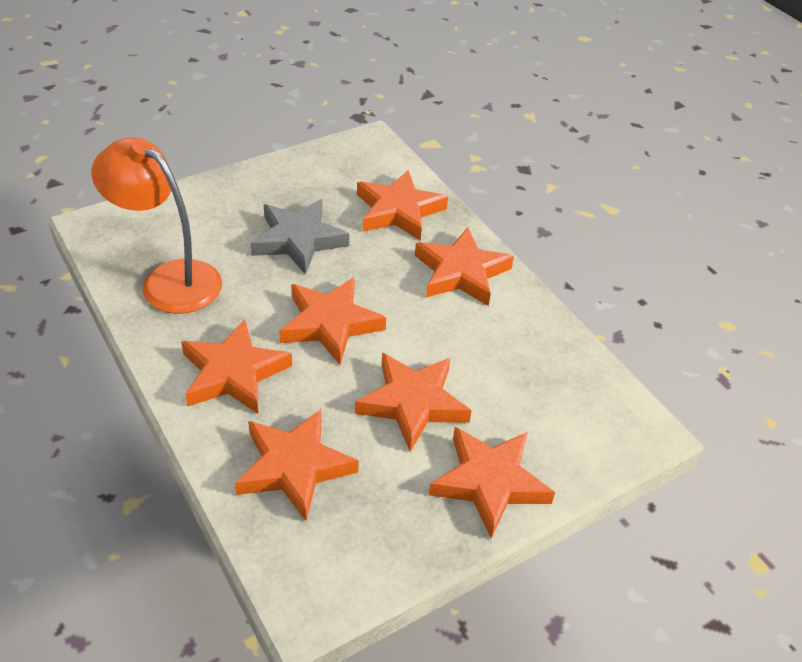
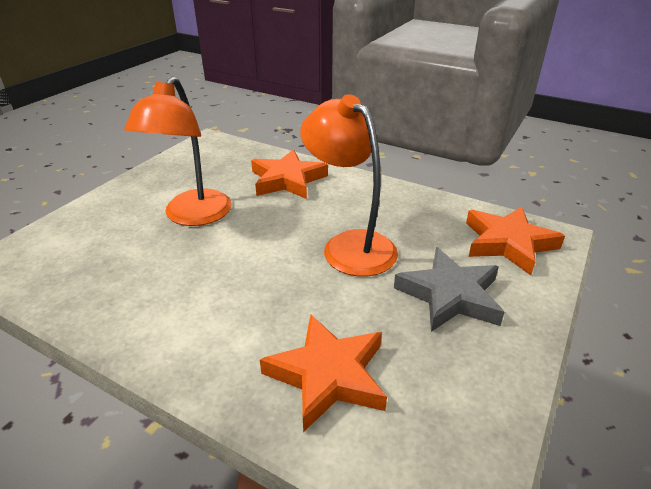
orange lamp: [92,137,222,314] = 1 -> [124,76,232,226] [300,94,398,276] = 2
orange star: [181,319,292,414] [235,409,359,521] [279,277,386,364] [355,353,472,452] [357,170,448,241] [415,227,514,306] [429,427,555,538] = 7 -> [251,149,328,199] [260,315,387,432] [466,206,565,275] = 3

